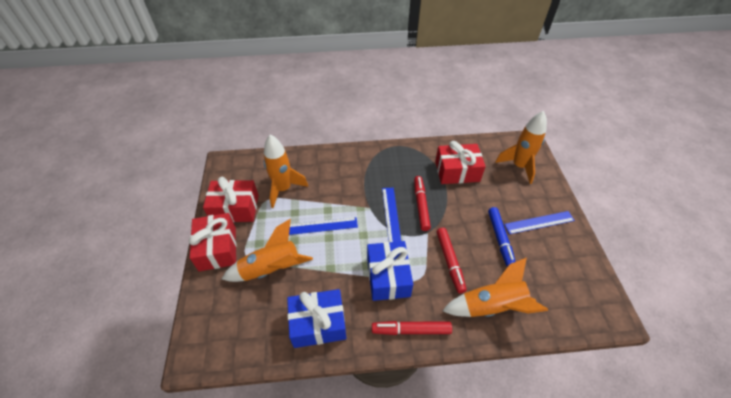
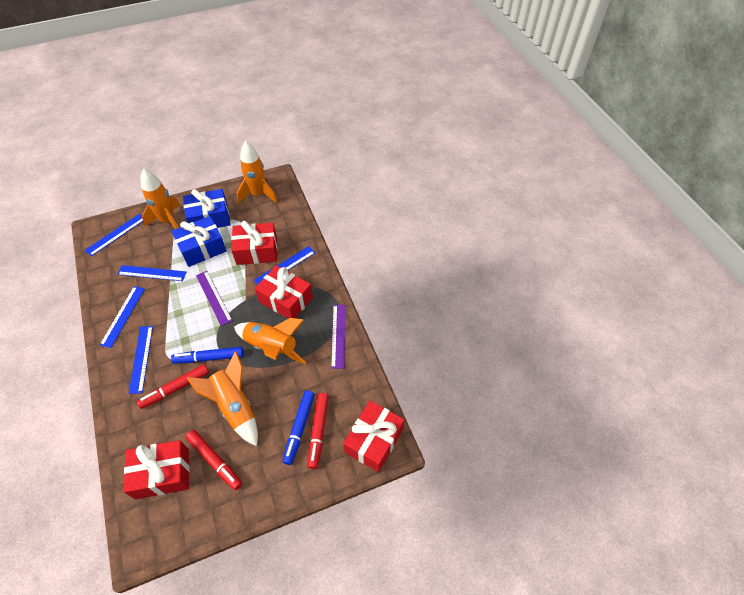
blue marker: [488,207,516,267] = 1 -> [171,347,243,364] [282,390,315,465] = 2
blue ruler: [289,217,358,235] [382,188,401,242] [504,211,575,234] = 3 -> [85,214,143,256] [100,286,145,348] [117,265,186,281] [129,326,153,394] [254,246,315,285] = 5
purple ruler: none = 0 -> [196,271,232,326] [331,305,346,369] = 2
red gift: [189,213,236,271] [203,176,259,222] [435,141,486,184] = 3 -> [123,440,190,499] [231,221,278,265] [255,265,313,319] [343,401,404,472] = 4

